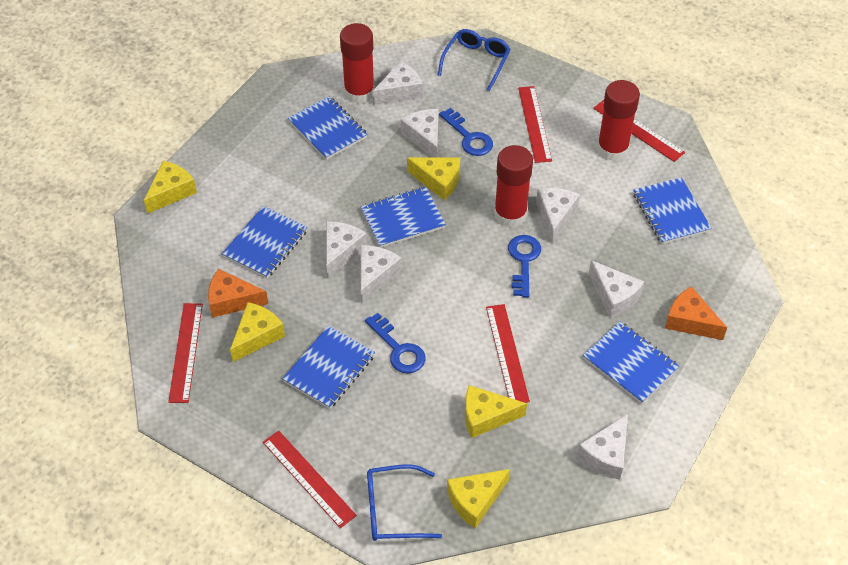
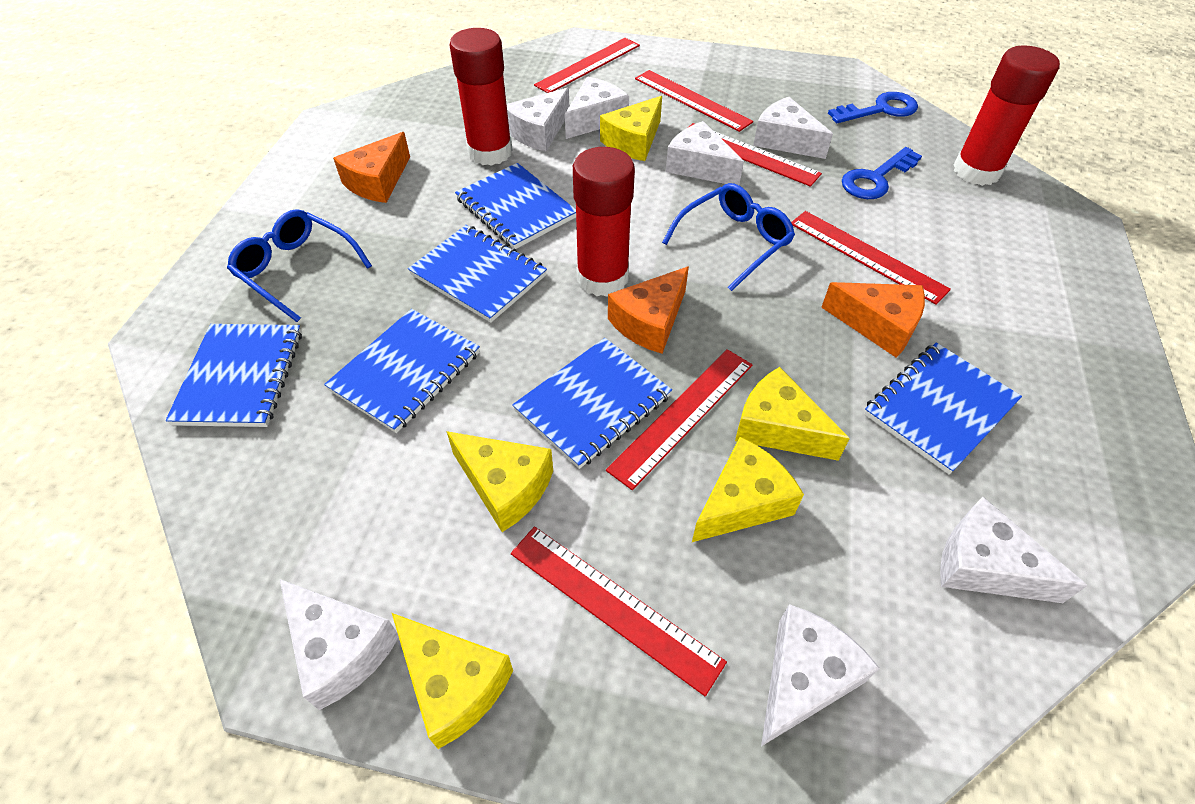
blue key: [365,313,426,374] [439,108,493,156] [508,235,541,297] = 3 -> [828,92,918,123] [842,147,922,199] = 2
orange cheese: [208,269,268,317] [665,286,727,340] = 2 -> [333,132,410,203] [608,266,689,354] [821,282,925,358] = 3
red ruler: [168,303,203,403] [263,430,357,528] [486,304,530,403] [518,86,552,163] [593,100,685,162] = 5 -> [511,526,727,696] [534,38,640,93] [606,349,753,490] [635,70,753,132] [689,123,822,187] [791,211,951,305] = 6

